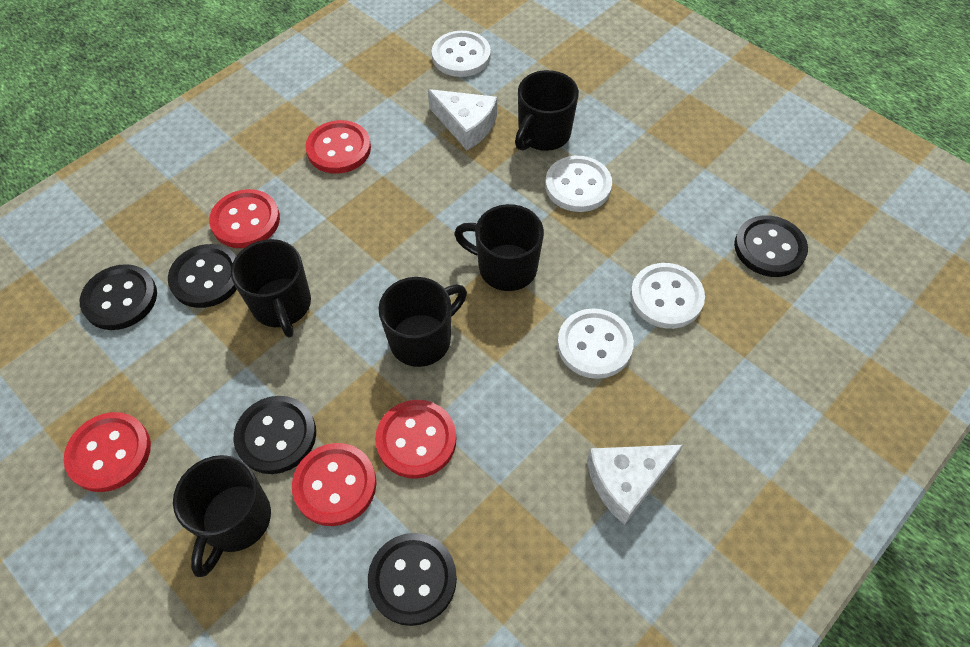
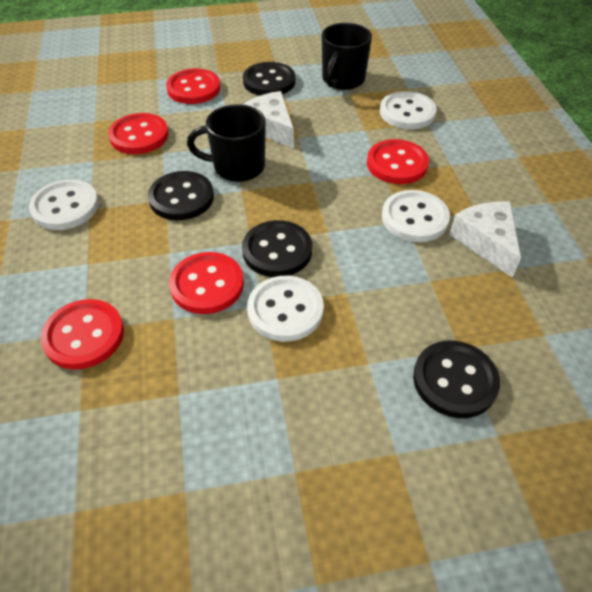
black button: [80,264,157,330] [168,244,237,308] [234,396,316,474] [368,533,457,626] [734,215,808,277] = 5 -> [148,171,214,220] [242,220,312,277] [243,62,295,96] [413,341,500,418] = 4
black mug: [173,455,271,577] [231,239,311,338] [378,277,467,367] [454,204,544,291] [515,70,579,151] = 5 -> [187,104,266,182] [322,23,372,90] = 2

